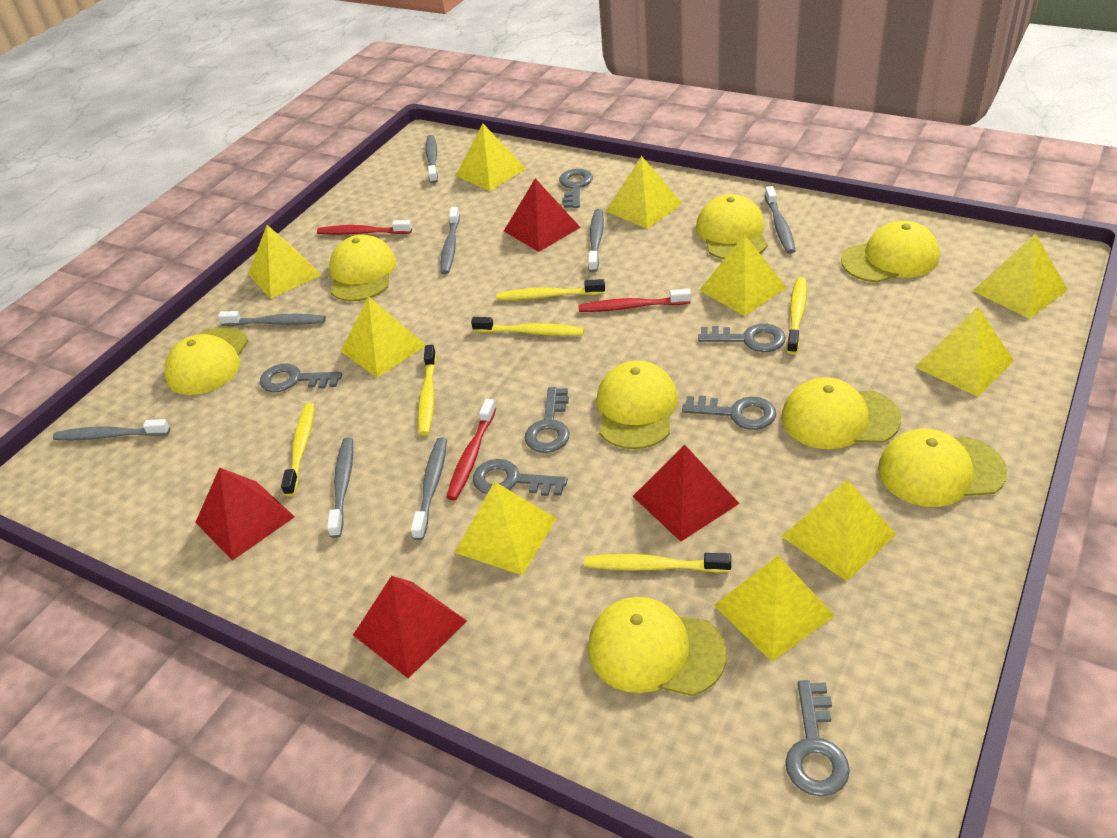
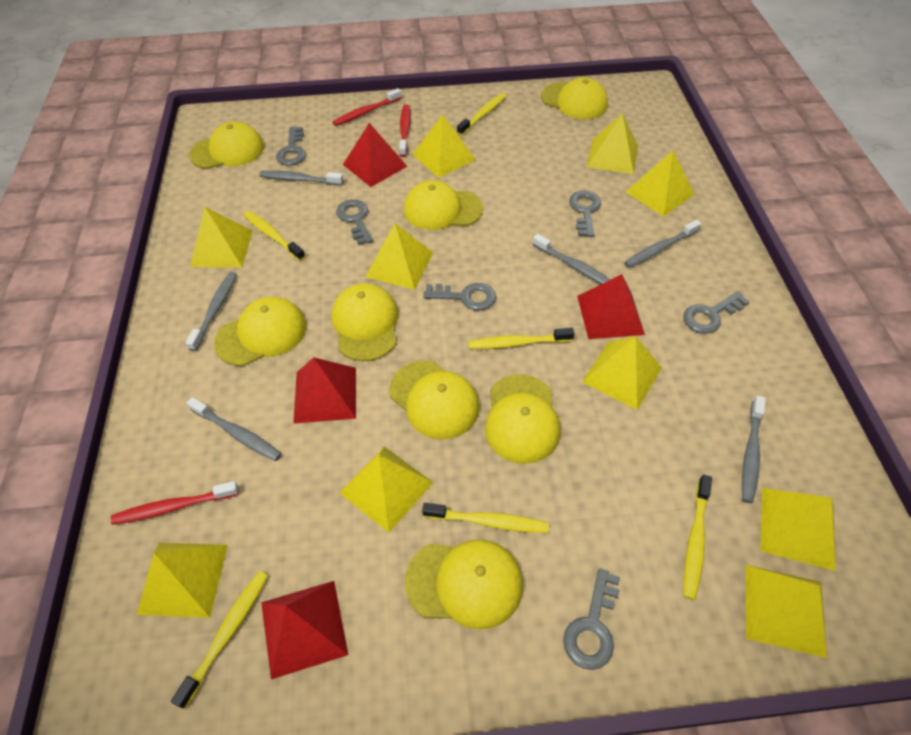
grey key: [260,363,342,392] [473,459,568,496] [525,387,570,453] [559,169,593,208] [682,396,776,430] [698,324,786,352] [785,680,850,797] = 7 -> [276,127,306,166] [336,199,373,245] [423,283,496,311] [563,568,620,670] [569,191,601,237] [683,291,749,334] = 6
grey toothbrush: [53,419,170,440] [218,311,326,326] [327,437,353,538] [411,438,447,540] [426,135,438,183] [441,207,460,274] [588,209,604,272] [765,186,795,254] = 8 -> [185,272,237,351] [187,397,282,461] [259,171,344,185] [532,234,610,284] [624,220,701,268] [742,396,766,503] = 6

